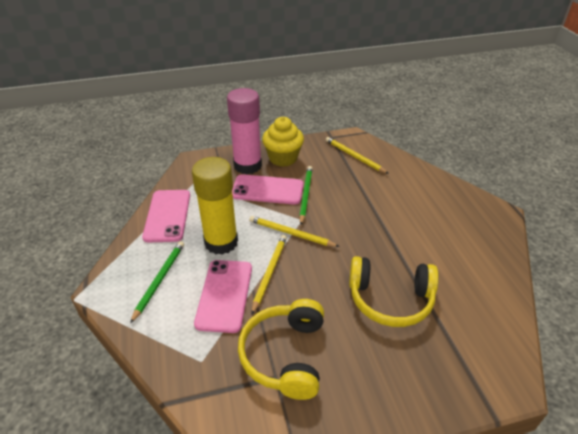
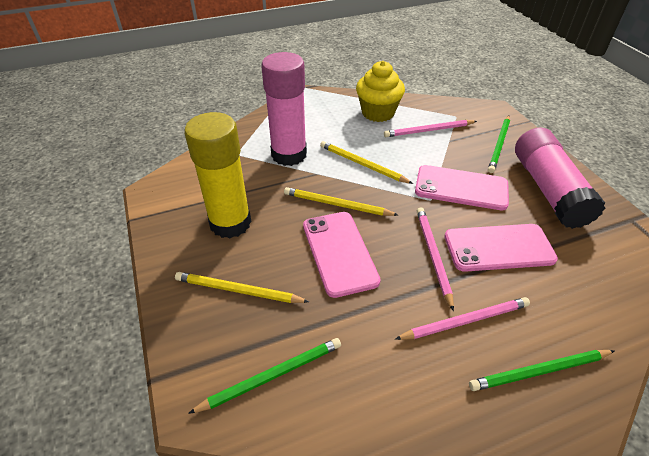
green pencil: [130,241,184,323] [299,166,313,225] = 2 -> [188,338,341,414] [469,350,614,391] [488,115,510,173] = 3
pink glue stick: [227,88,262,174] = 1 -> [261,52,307,166] [515,128,605,229] = 2
pink pencil: none = 0 -> [384,120,477,137] [395,297,530,340] [417,207,454,311] = 3
yellow headphones: [238,299,324,400] [349,256,439,327] = 2 -> none = 0

